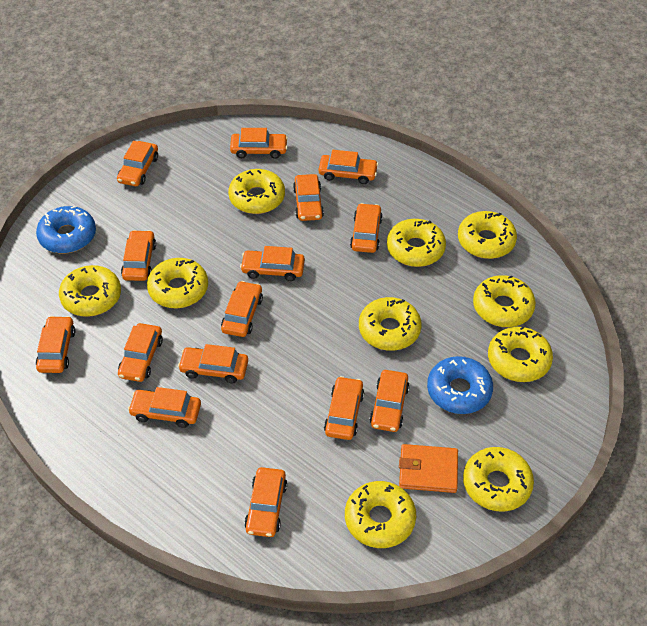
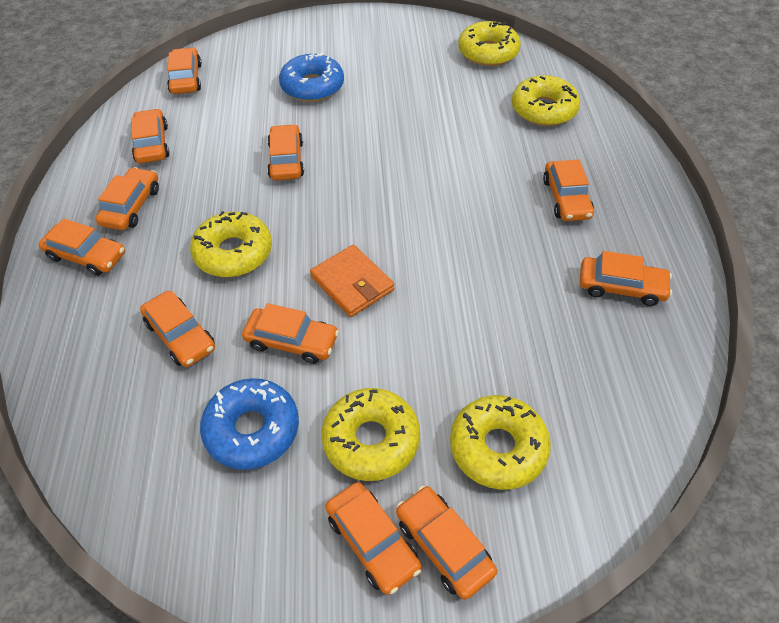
orange car: [36,316,75,373] [117,141,158,186] [118,323,163,382] [121,230,156,281] [128,387,201,428] [178,344,248,383] [221,281,263,337] [230,128,288,159] [240,246,305,281] [244,467,287,537] [293,174,324,221] [319,150,378,184] [324,376,364,440] [350,203,383,253] [370,370,410,432] = 15 -> [39,218,125,276] [95,167,159,230] [131,109,170,163] [140,291,215,367] [167,47,202,94] [242,303,339,364] [267,124,304,181] [325,482,421,595] [396,486,497,600] [543,160,594,221] [580,251,672,306] = 11
yellow donut: [59,265,121,317] [147,258,208,308] [228,169,285,214] [345,481,416,548] [359,297,422,351] [387,219,446,267] [458,211,517,259] [463,447,534,512] [473,275,536,327] [488,326,553,382] = 10 -> [190,211,272,277] [322,388,420,481] [450,395,551,490] [458,21,521,66] [512,75,580,126] = 5

